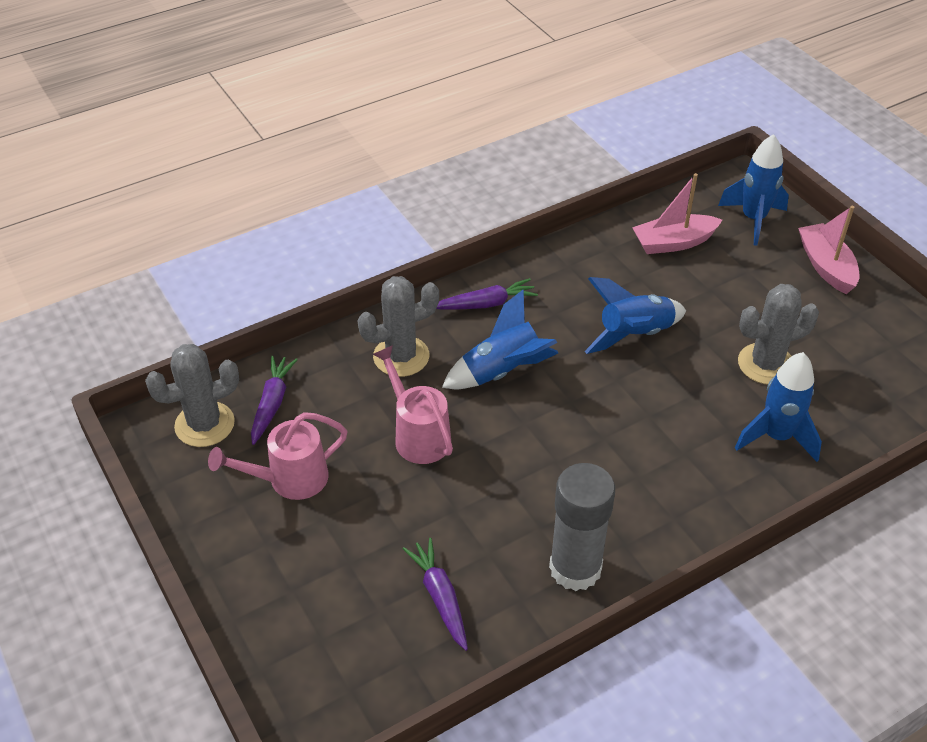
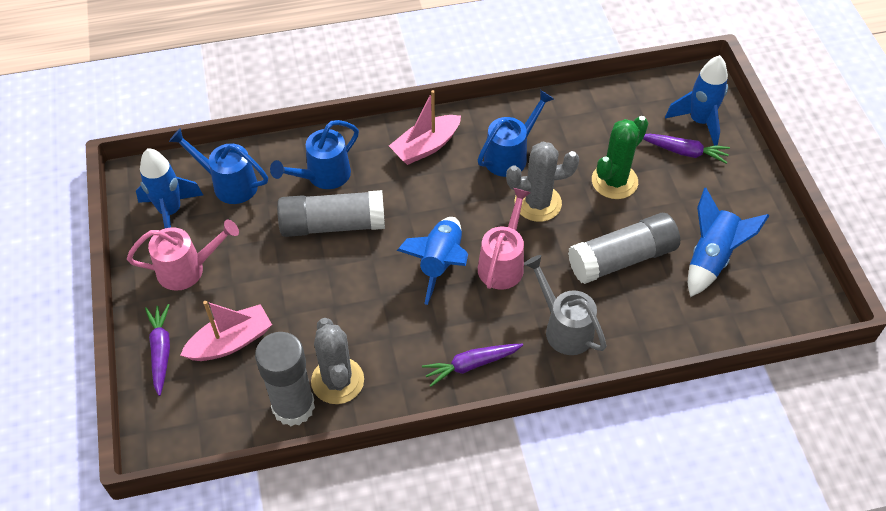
blue watering can: none = 0 -> [169,128,268,204] [270,120,359,189] [478,90,554,177] = 3
green cactus: none = 0 -> [592,116,648,199] = 1
grey cactus: [145,344,239,447] [358,276,439,377] [738,284,819,384] = 3 -> [311,318,364,404] [506,141,579,222] = 2
grey glue stick: [549,463,615,591] = 1 -> [255,332,315,426] [277,190,385,237] [568,213,680,284] = 3
grey watering can: none = 0 -> [524,255,607,355] = 1

